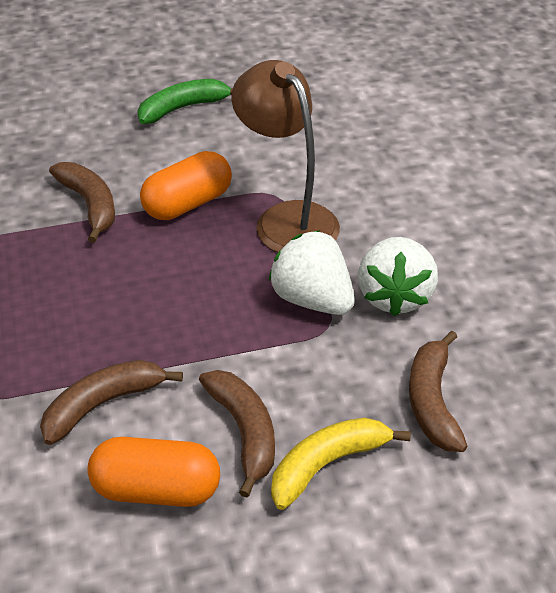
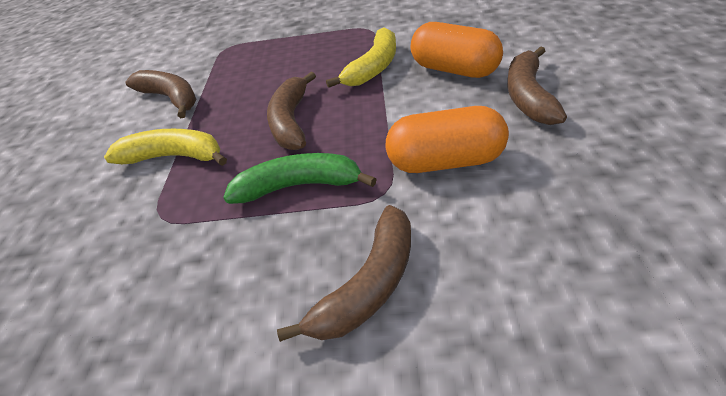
brown lamp: [231,60,340,253] = 1 -> none = 0
white strawberry: [269,230,355,315] [358,237,438,317] = 2 -> none = 0
yellow banana: [271,418,411,510] = 1 -> [104,129,227,166] [326,27,396,88] = 2

